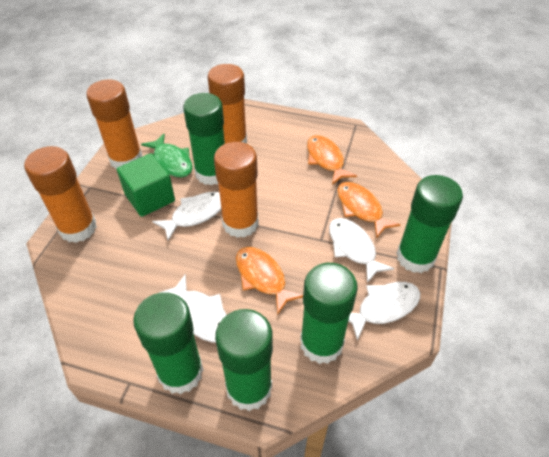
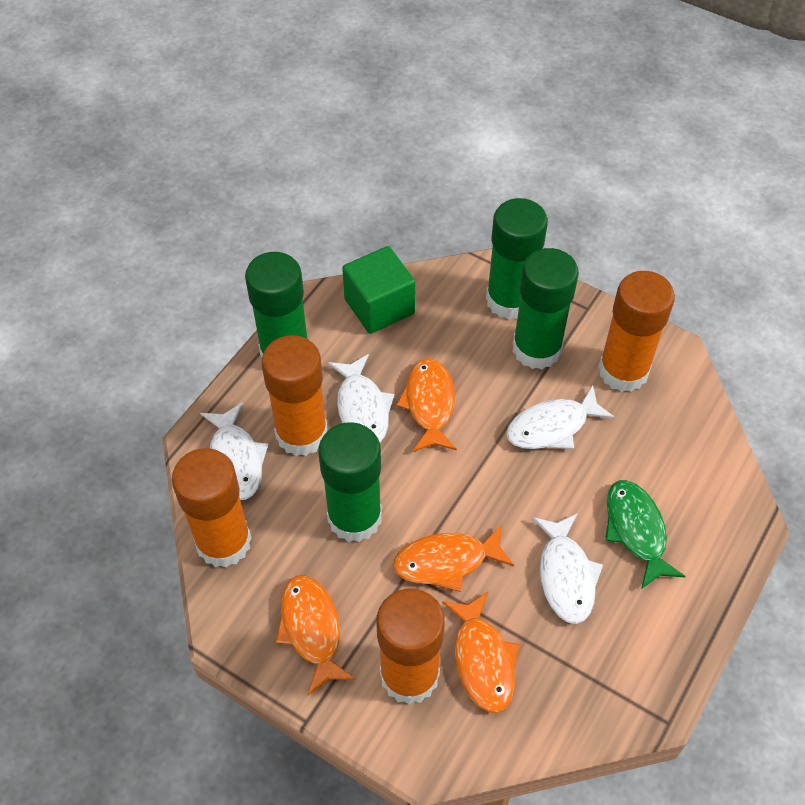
green glue stick: [133,292,203,394] [183,93,225,185] [215,309,273,411] [300,263,358,364] [396,175,463,273] = 5 -> [245,252,307,357] [318,422,382,542] [486,198,548,320] [513,248,579,369] = 4
orange fish: [236,247,303,315] [307,135,357,185] [337,182,401,238] = 3 -> [275,575,356,696] [393,524,514,592] [396,358,457,452] [442,592,520,713] = 4

